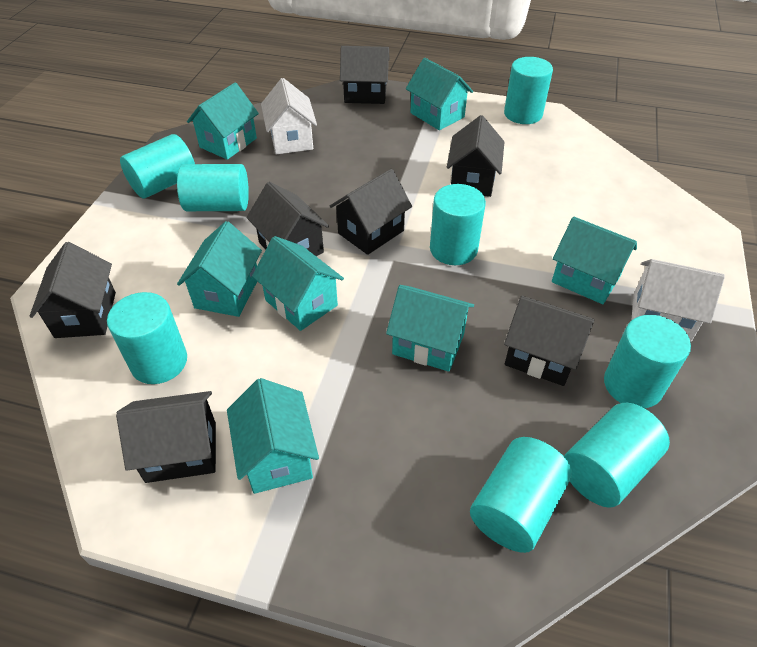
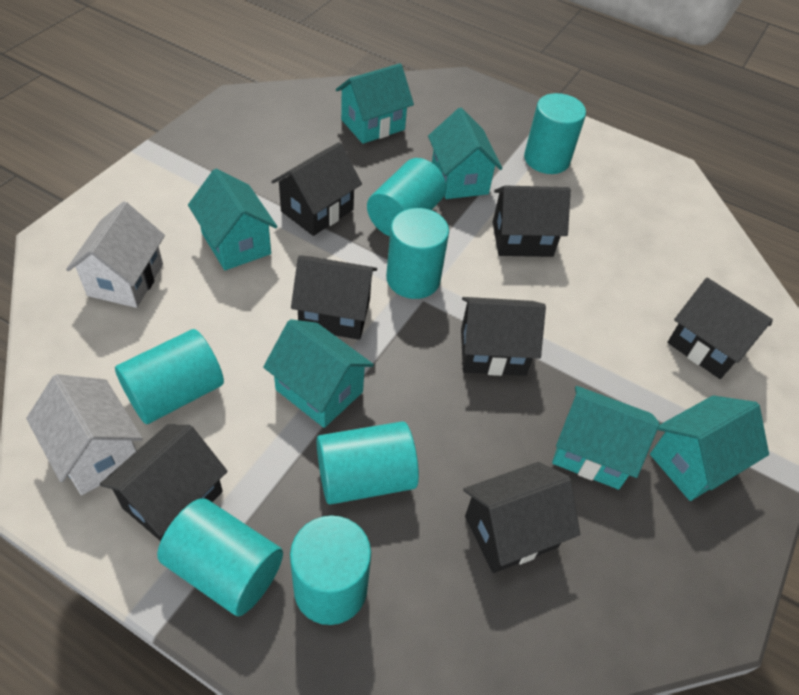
turquoise cylinder: [107,292,187,384] [120,134,195,199] [177,164,249,211] [430,184,486,265] [470,437,572,553] [504,57,553,124] [564,403,670,508] [604,315,691,408] = 8 -> [115,329,224,424] [157,498,283,616] [290,516,371,625] [316,421,419,505] [367,158,446,237] [386,208,449,299] [524,93,586,174] = 7
turquoise house: [177,221,262,317] [187,83,259,160] [227,378,319,494] [252,236,344,331] [386,285,474,372] [406,58,473,130] [552,217,637,304] = 7 -> [188,169,277,271] [263,319,374,428] [336,63,414,144] [428,108,502,199] [552,386,660,490] [650,396,769,501] = 6

